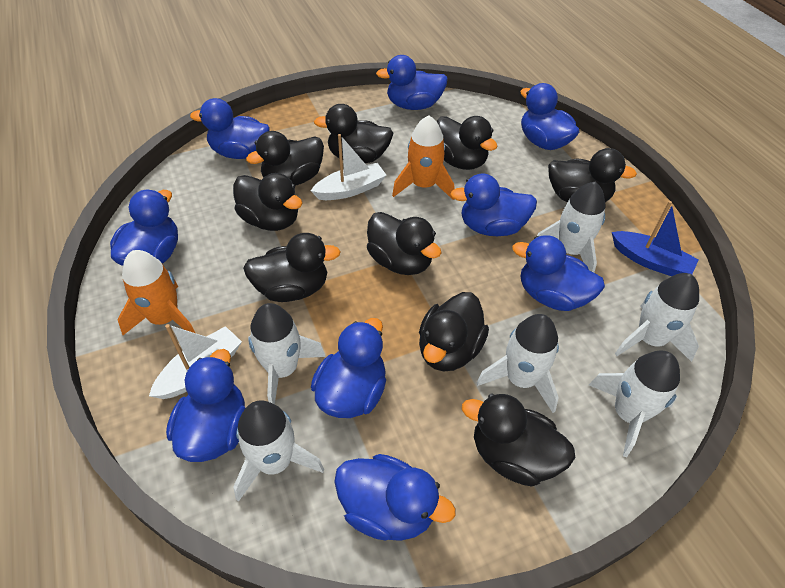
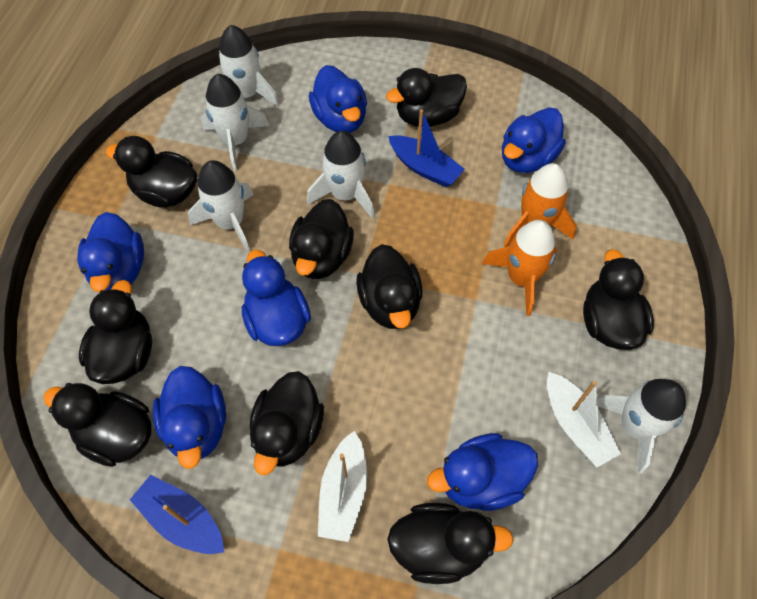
blue boat: [612,201,699,276] = 1 -> [130,475,224,554] [388,109,465,187] = 2
blue duck: [110,190,178,266] [166,349,245,462] [190,98,270,159] [311,318,386,418] [334,454,456,541] [376,55,448,110] [450,173,537,236] [512,235,605,311] [520,83,579,150] = 9 -> [77,212,144,292] [153,366,226,469] [242,250,311,346] [309,65,367,133] [427,433,538,511] [502,107,566,173] = 6
white rocket: [233,401,324,502] [248,303,326,404] [477,314,559,413] [537,182,606,272] [589,350,680,457] [615,273,699,362] = 6 -> [188,160,254,253] [201,74,269,171] [219,25,280,107] [307,131,375,219] [597,379,686,474] = 5

